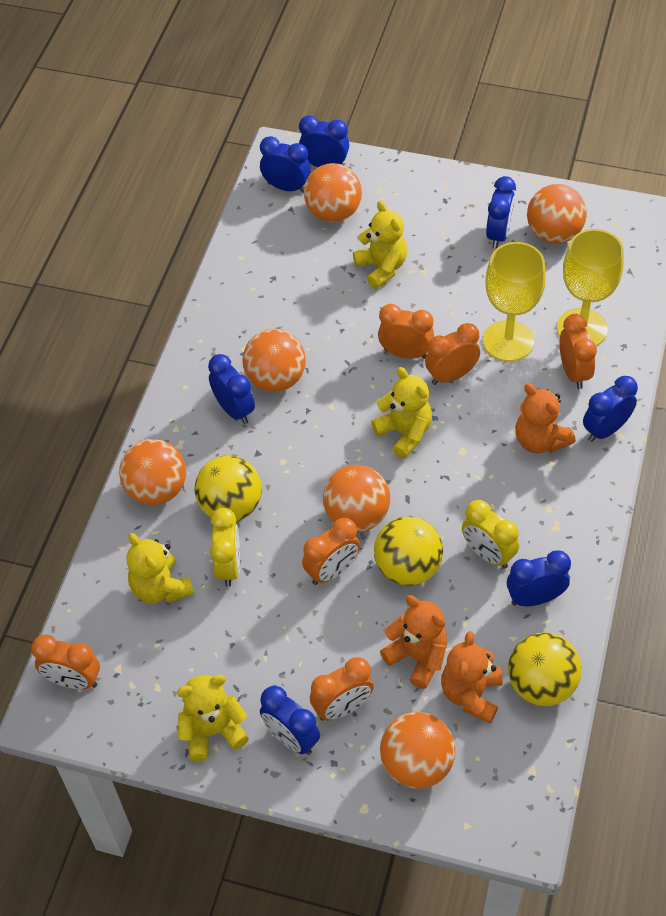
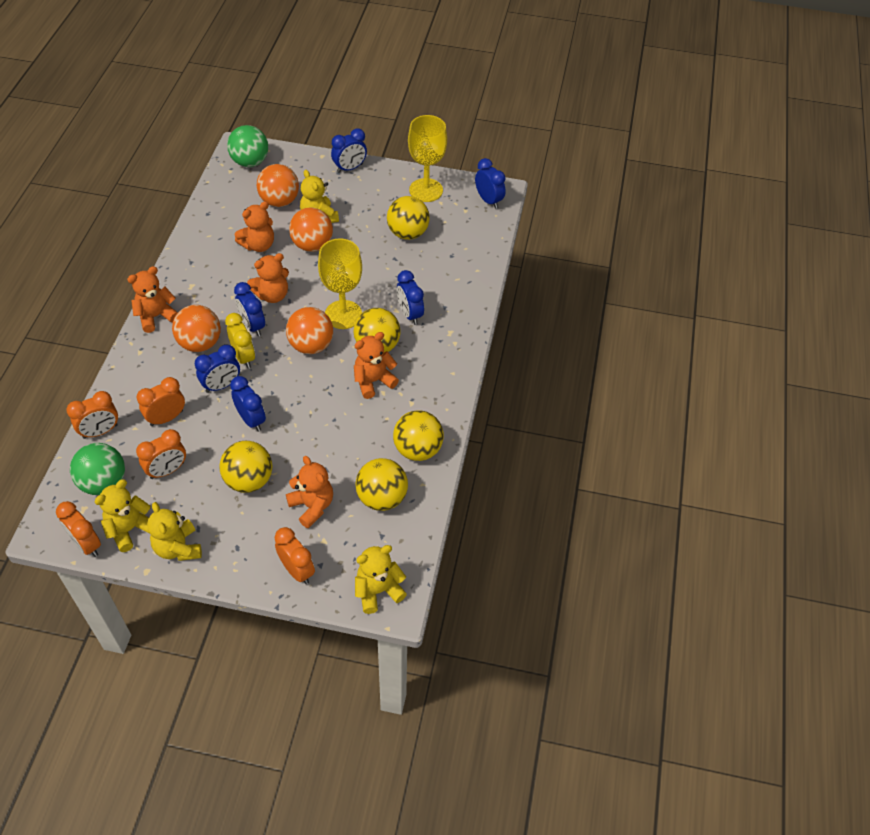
blue clock: [208,354,255,424] [260,136,311,193] [260,686,320,755] [299,115,349,167] [486,176,516,249] [507,550,571,606] [583,376,638,442] = 7 -> [195,345,240,393] [230,376,266,431] [234,282,265,336] [331,128,367,173] [397,270,424,325] [475,158,506,209] = 6
green ball: none = 0 -> [70,443,125,495] [227,125,268,167] = 2
orange ball: [119,439,186,505] [242,329,306,392] [304,163,362,222] [323,465,390,532] [380,712,455,789] [527,184,587,244] = 6 -> [172,305,221,352] [257,164,299,207] [286,307,333,354] [289,208,333,252] = 4
orange clock: [31,635,100,689] [302,518,360,585] [310,657,374,721] [378,304,434,359] [425,323,480,385] [560,314,597,389] = 6 -> [56,501,101,557] [66,391,118,439] [136,429,186,479] [137,377,185,426] [275,527,315,584] = 5
orange teddy bear: [380,595,448,689] [441,631,503,724] [515,383,576,453] = 3 -> [127,266,178,333] [235,201,274,252] [247,253,289,303] [286,456,333,528] [354,332,399,399] = 5
yellow ball: [195,456,262,521] [374,517,443,586] [508,632,582,706] = 3 -> [219,441,272,493] [353,308,401,352] [355,458,408,511] [387,196,430,240] [393,410,444,461] = 5
yellow clock: [210,508,240,587] [462,500,519,569] = 2 -> [225,313,255,369] = 1

